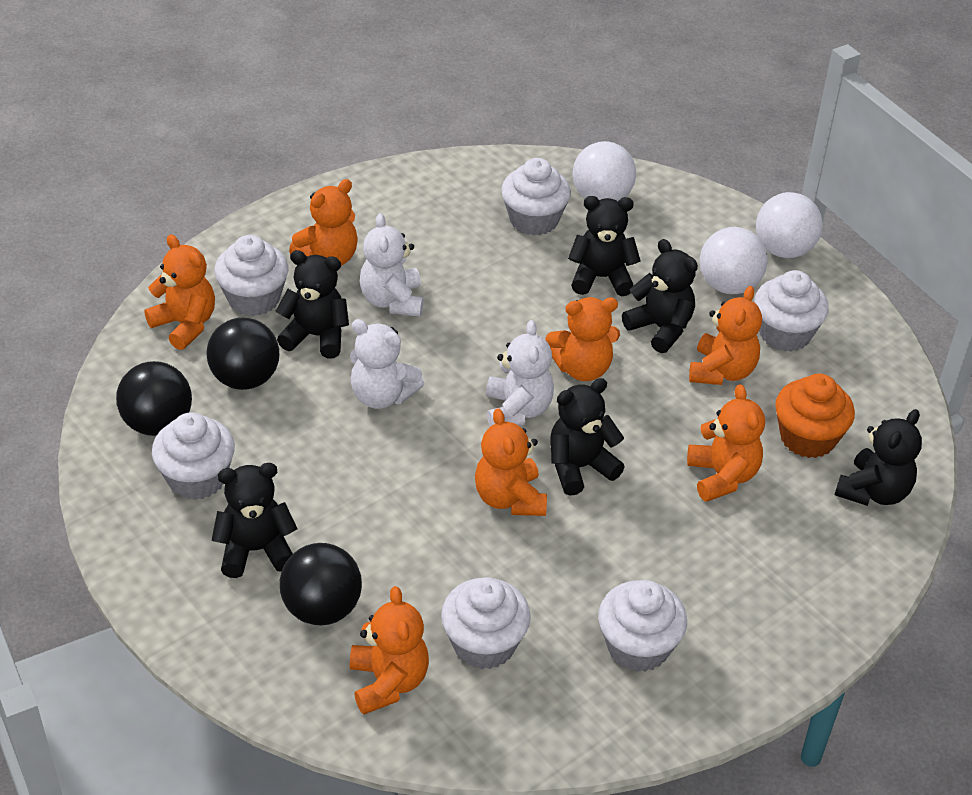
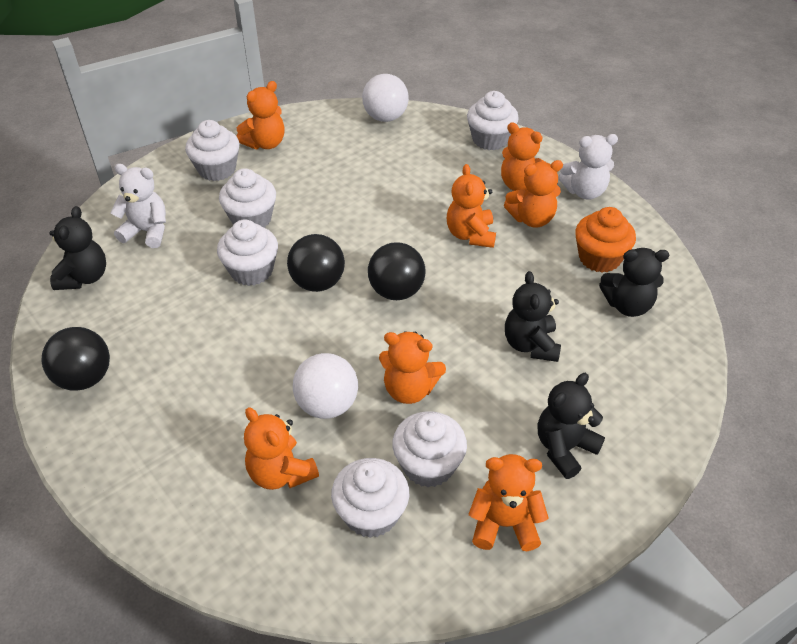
black teddy bear: [212,463,297,578] [275,250,349,358] [550,378,625,496] [568,196,641,296] [622,239,698,353] [835,409,922,506] = 6 -> [49,206,106,290] [505,271,561,362] [538,373,605,479] [599,248,669,317] = 4
white ball: [572,141,636,201] [700,227,768,294] [756,192,823,258] = 3 -> [293,353,358,419] [362,74,409,122] = 2
white teddy bear: [350,319,424,409] [360,213,424,317] [486,320,554,427] = 3 -> [110,164,166,248] [558,134,618,199] = 2

